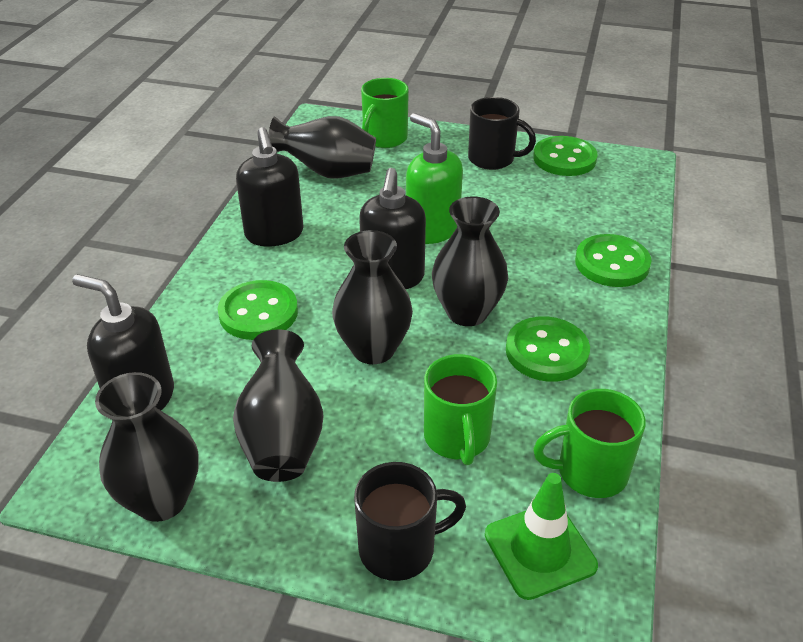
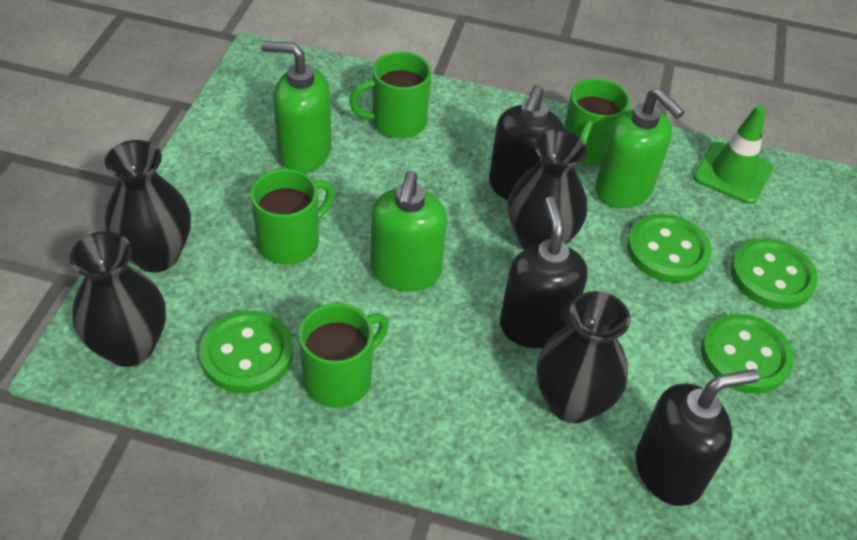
black mug: [354,462,466,581] [468,97,536,170] = 2 -> none = 0
black vase: [95,372,199,522] [233,329,324,482] [268,116,376,179] [332,230,413,364] [432,197,508,326] = 5 -> [70,231,166,367] [105,140,191,272] [508,129,587,250] [537,291,631,423] = 4
green mug: [361,78,409,148] [424,354,497,465] [533,389,646,498] = 3 -> [251,169,334,265] [298,303,389,408] [349,52,432,138] [564,78,630,165] = 4
green soap dispenser: [406,113,463,244] = 1 -> [261,41,331,173] [370,171,447,292] [595,88,684,208] = 3

